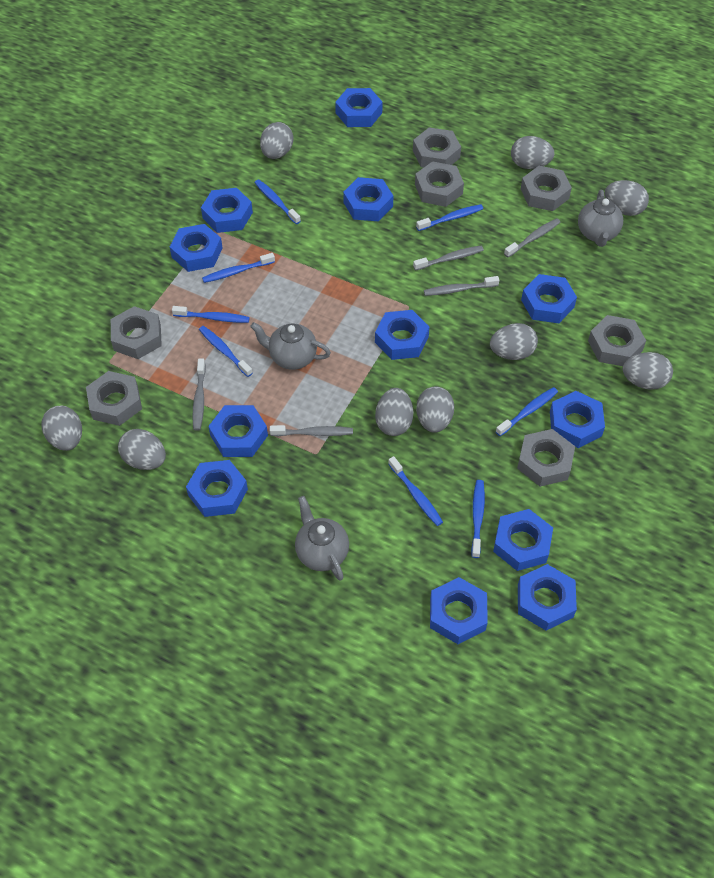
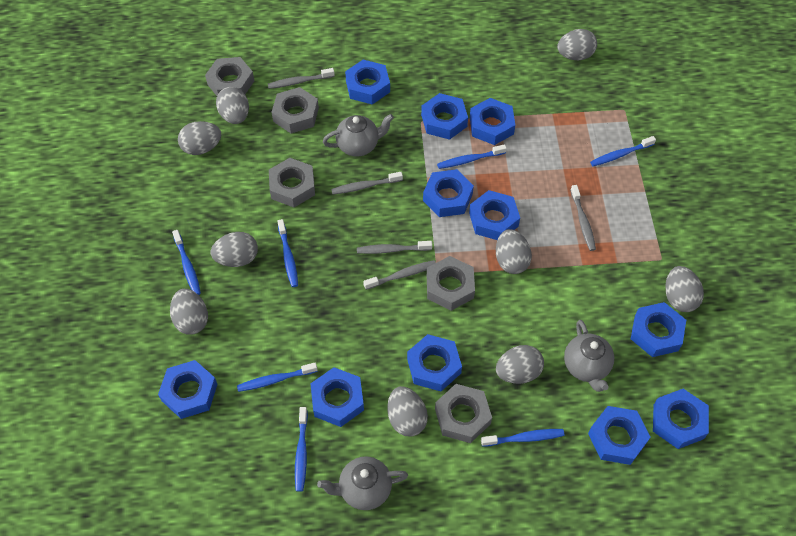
blue nut: [170,224,223,272] [186,460,248,517] [201,188,253,233] [208,405,268,457] [335,88,383,127] [343,177,393,221] [375,310,429,360] [430,577,488,644] [493,509,553,571] [518,564,577,630] [521,274,577,323] [550,391,605,448] = 12 -> [158,360,218,419] [310,367,364,427] [345,60,390,105] [407,334,462,391] [421,93,468,140] [423,169,474,217] [469,190,520,240] [470,98,515,145] [588,406,650,465] [631,302,686,357] [653,389,709,449] = 11
blue toothbrush: [172,306,250,323] [199,326,253,377] [202,253,275,283] [255,179,301,224] [388,456,443,526] [416,204,483,231] [471,480,485,558] [496,387,558,436] = 8 -> [172,230,201,295] [237,363,318,392] [277,219,298,287] [295,407,308,492] [437,144,507,169] [481,429,565,447] [590,136,656,166] = 7
grey nut: [86,371,142,426] [111,306,162,359] [413,127,461,168] [415,161,464,207] [517,429,575,487] [521,166,572,211] [588,315,646,366] = 7 -> [205,57,254,96] [269,158,315,207] [272,87,319,133] [427,256,475,311] [435,384,492,443] = 5

